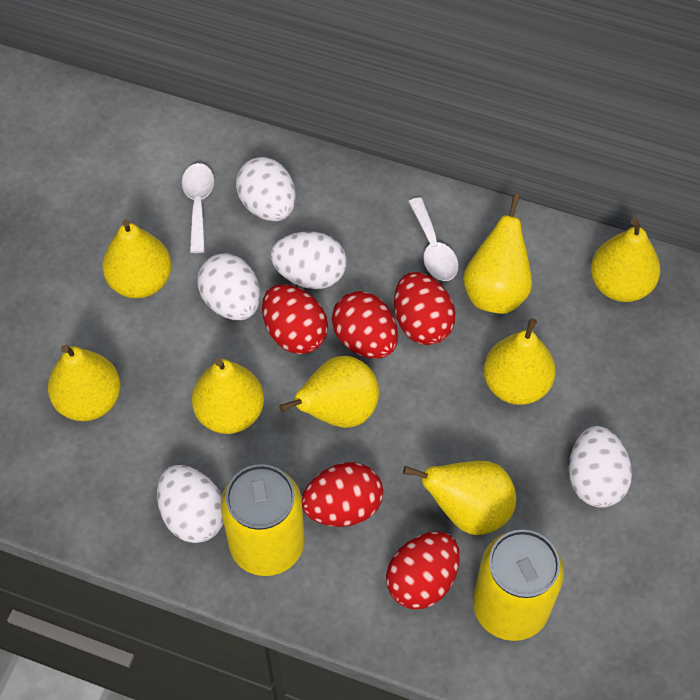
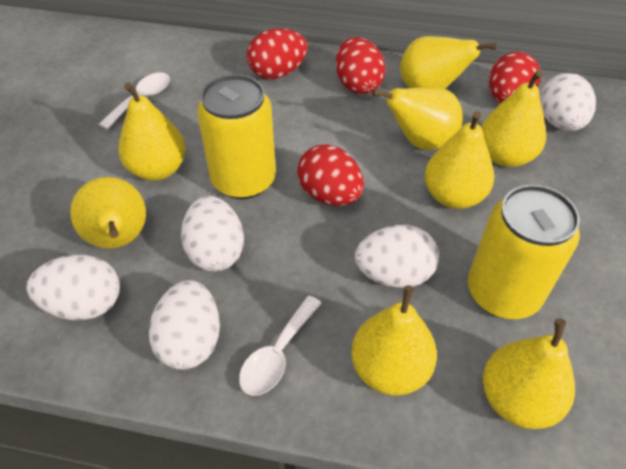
red egg: [262,284,328,354] [302,462,383,527] [332,291,398,359] [386,531,460,610] [394,272,456,345] = 5 -> [247,28,308,79] [297,144,364,206] [336,37,386,94] [489,52,541,104] = 4

